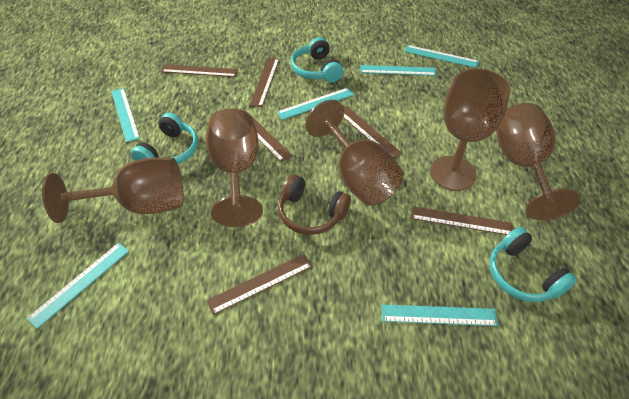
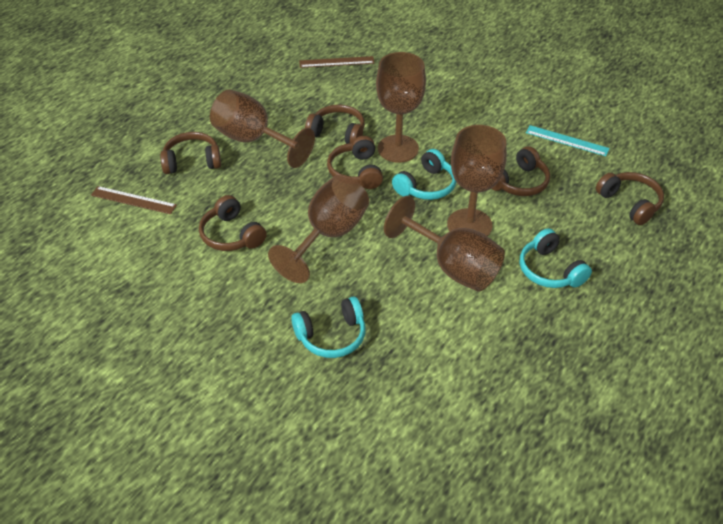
brown headphones: [278,174,351,235] = 1 -> [160,132,221,174] [199,195,267,251] [305,105,365,144] [327,136,383,189] [491,146,550,196] [596,172,664,225] = 6
brown ruler: [161,64,238,77] [206,254,312,315] [242,109,293,162] [250,58,279,107] [343,106,402,158] [411,206,513,235] = 6 -> [91,186,177,214] [299,56,374,68] = 2
turquoise ruler: [27,243,129,329] [111,88,140,142] [277,88,354,120] [360,65,437,76] [381,304,498,326] [404,45,479,68] = 6 -> [526,125,610,156] = 1

